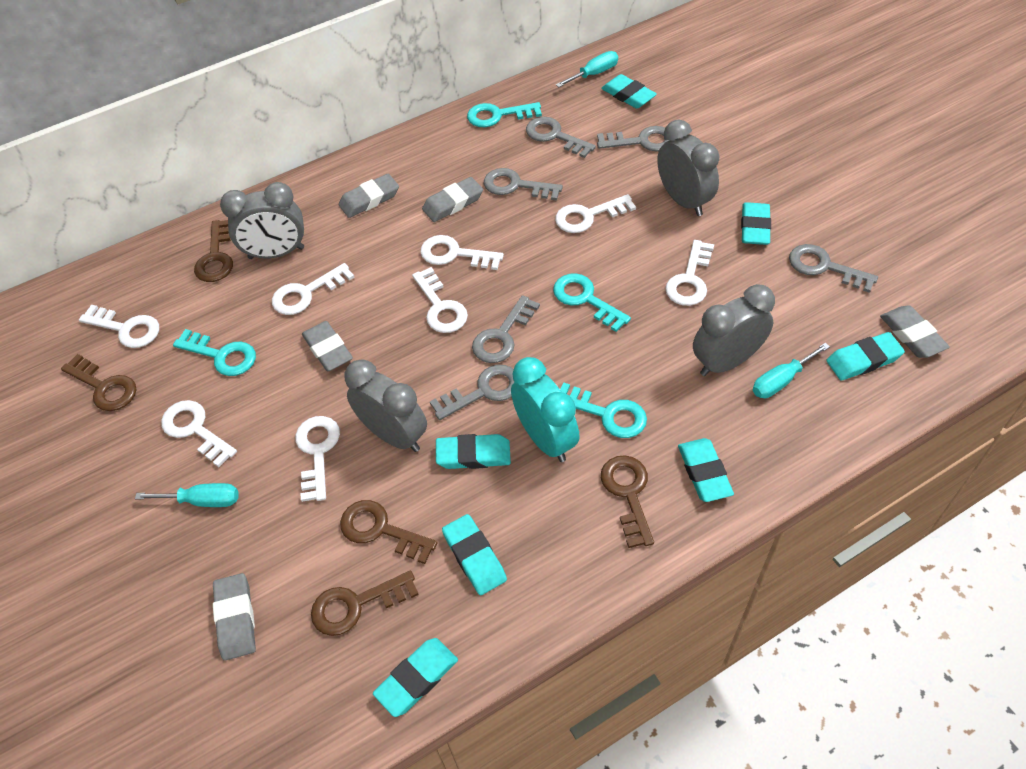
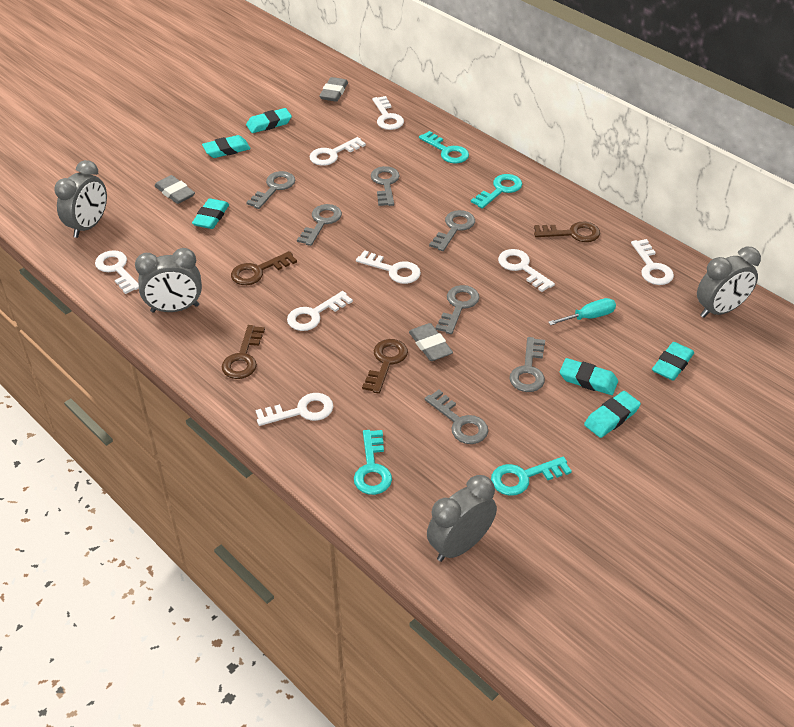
brown key: [61,354,136,411] [194,220,233,282] [311,570,419,636] [340,500,438,564] [601,455,654,548] = 5 -> [221,325,265,379] [231,251,297,285] [362,339,408,394] [534,222,600,242] = 4
grey eraser: [213,573,256,661] [302,321,353,371] [339,174,399,218] [422,177,483,222] [880,305,950,358] = 5 -> [154,175,195,204] [319,77,348,102] [409,323,453,361] = 3
grey key: [430,365,514,420] [472,295,540,363] [484,168,563,201] [526,117,596,158] [597,126,669,151] [789,244,878,293] = 6 -> [246,171,295,209] [297,204,342,246] [371,166,400,206] [425,390,488,444] [429,210,475,251] [436,285,479,334] [509,337,545,392] = 7
turquoise clock: [511,357,580,462] = 1 -> none = 0
turquoise eraser: [373,638,458,717] [436,434,511,469] [442,514,507,595] [601,74,657,109] [678,438,734,502] [741,202,771,245] [826,332,905,380] = 7 -> [192,198,229,229] [202,135,251,158] [246,108,292,133] [560,358,618,395] [584,391,641,438] [652,342,694,381] = 6
turquoise screwdriver: [135,483,238,507] [556,51,618,87] [753,343,830,398] = 3 -> [548,298,616,325] = 1

